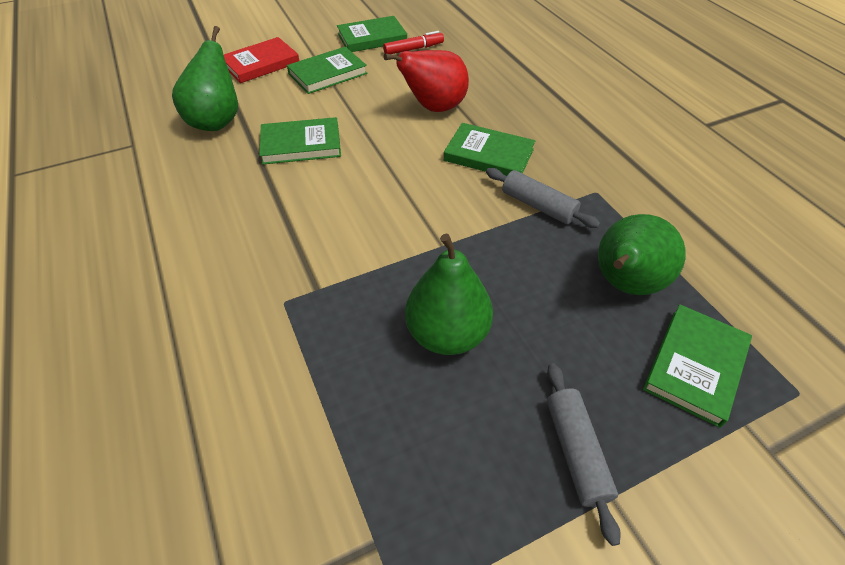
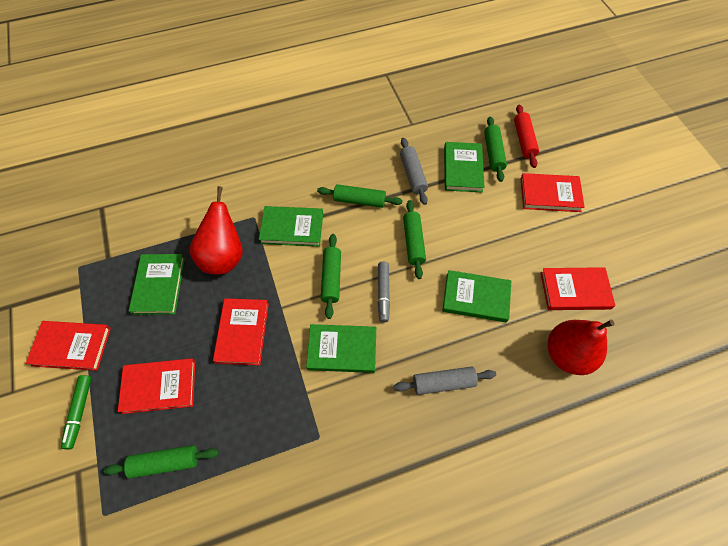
green marker: none = 0 -> [61,375,91,449] = 1
green pear: [172,26,238,131] [405,233,493,355] [598,214,686,295] = 3 -> none = 0
green rolling pin: none = 0 -> [104,445,219,479] [317,184,403,208] [321,234,341,319] [403,200,426,279] [484,116,507,182] = 5
grey marker: none = 0 -> [378,261,390,323] = 1
red book: [224,37,299,83] = 1 -> [26,321,111,371] [118,358,195,414] [213,298,269,365] [520,173,585,212] [540,267,615,310] = 5
red marker: [383,31,444,54] = 1 -> none = 0
red pear: [384,50,469,112] = 1 -> [190,186,242,275] [548,320,615,375] = 2
red rolling pin: none = 0 -> [514,105,539,168] = 1

